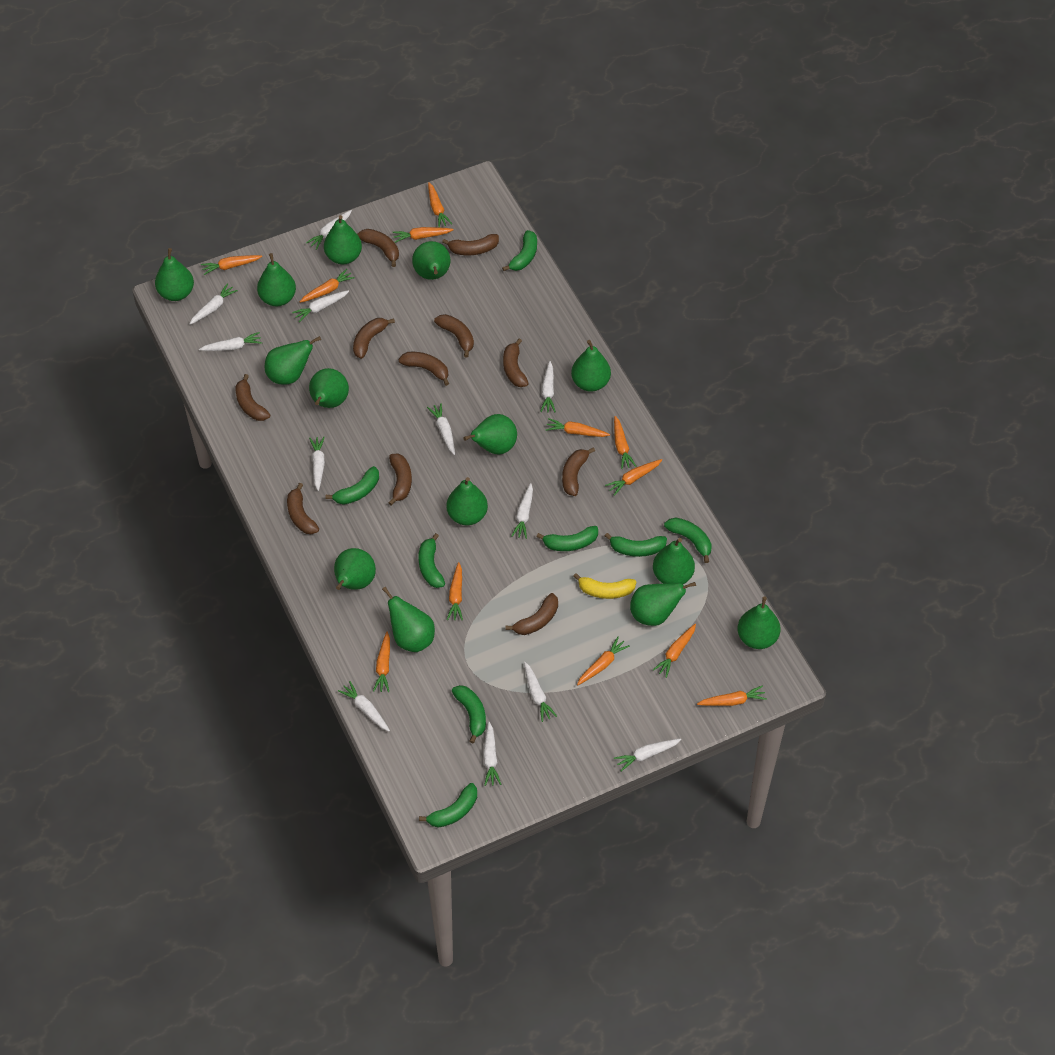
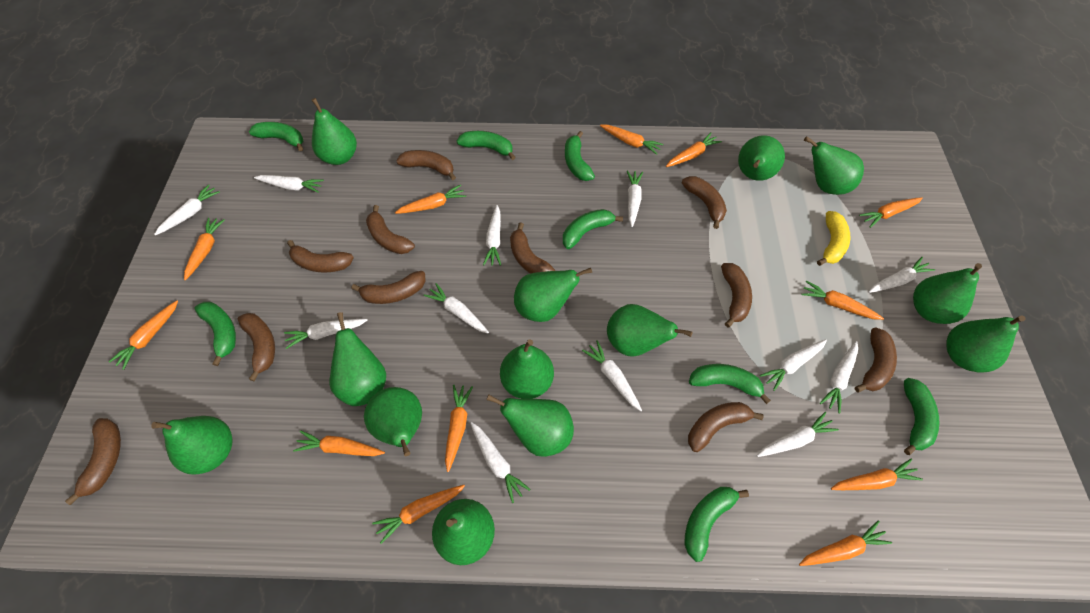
green pear: [155,248,194,301] [257,253,296,306] [265,336,321,385] [309,368,349,408] [324,215,362,264] [334,548,376,590] [382,587,435,652] [412,241,450,280] [446,477,488,525] [463,414,517,454] [571,340,611,392] [630,582,696,626] [653,538,695,584] [737,597,780,649] = 14 -> [151,416,233,475] [312,98,357,165] [330,312,386,406] [364,387,422,456] [432,499,495,565] [486,395,574,457] [500,339,554,399] [514,268,592,322] [607,304,693,356] [738,135,785,181] [804,136,864,195] [913,263,982,324] [946,315,1025,373] = 13

